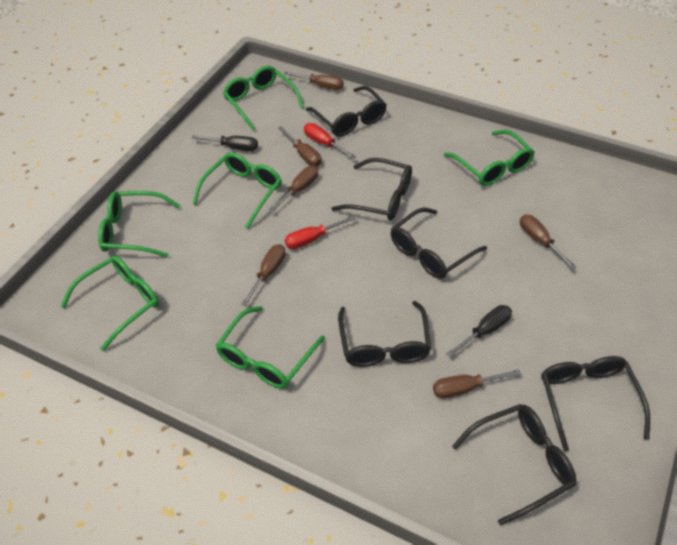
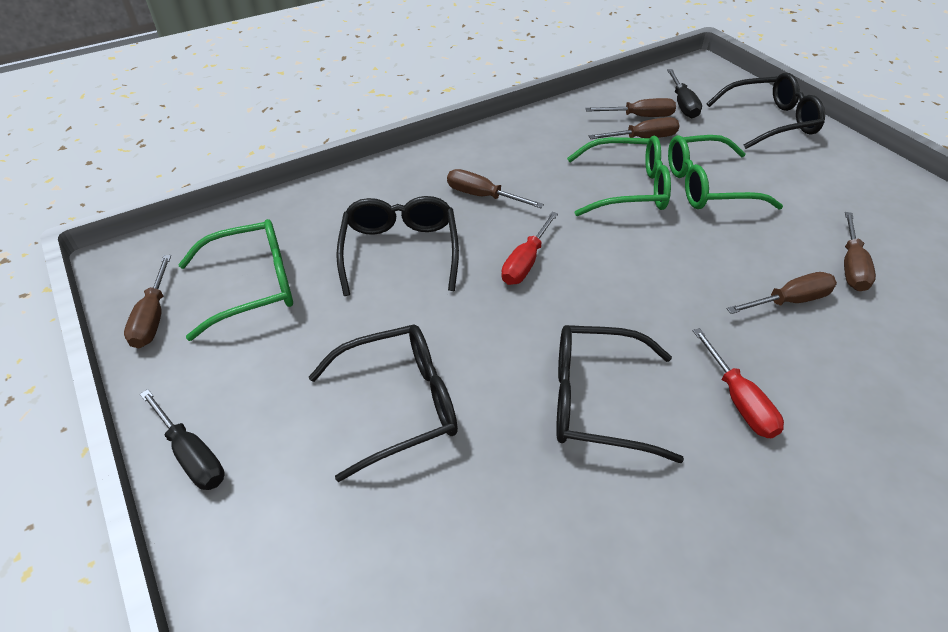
black glasses: [306,86,387,137] [331,158,412,221] [338,301,431,367] [391,208,487,279] [452,404,576,526] [541,356,650,451] = 6 -> [309,325,458,482] [336,196,459,296] [556,325,684,463] [707,73,825,149] = 4
green glasses: [60,256,159,351] [98,191,181,257] [193,153,282,228] [215,306,325,389] [223,66,304,131] [444,130,535,186] = 6 -> [178,219,293,341] [567,136,671,216] [668,135,783,210] = 3

